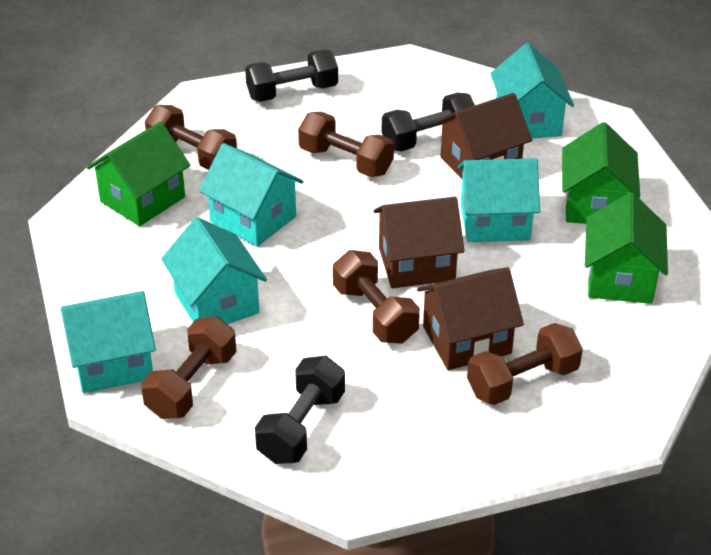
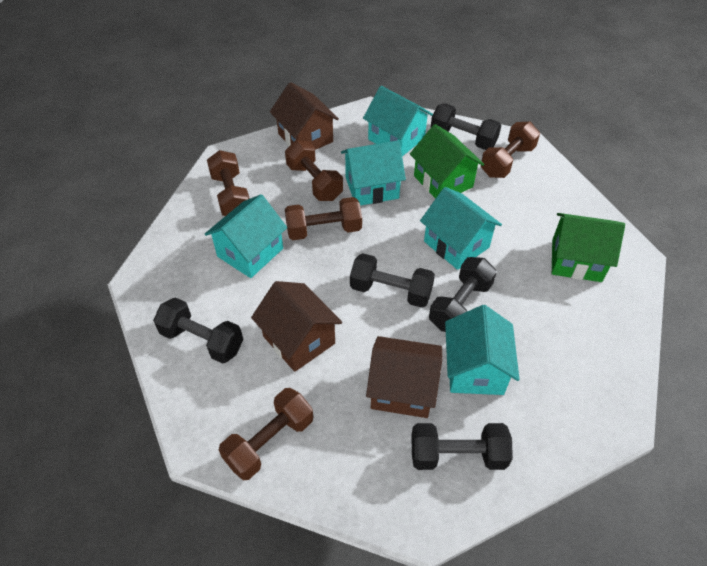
black dumbbell: [245,49,338,102] [255,356,345,464] [382,93,475,151] = 3 -> [153,297,243,363] [350,253,435,308] [412,423,513,470] [429,257,496,332] [431,103,501,150] = 5
green house: [87,122,190,226] [562,122,640,224] [585,192,668,304] = 3 -> [410,124,484,199] [552,213,625,282] = 2

